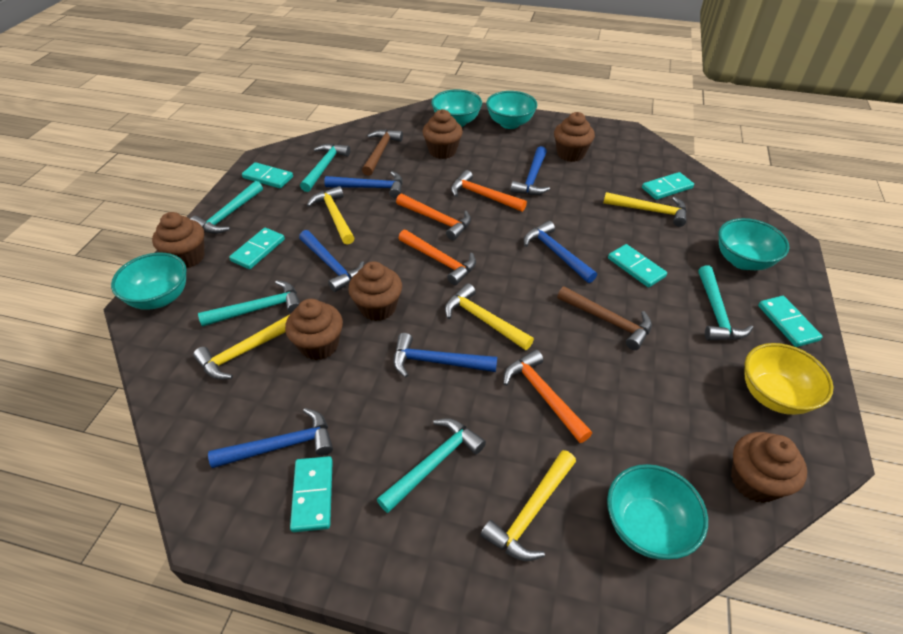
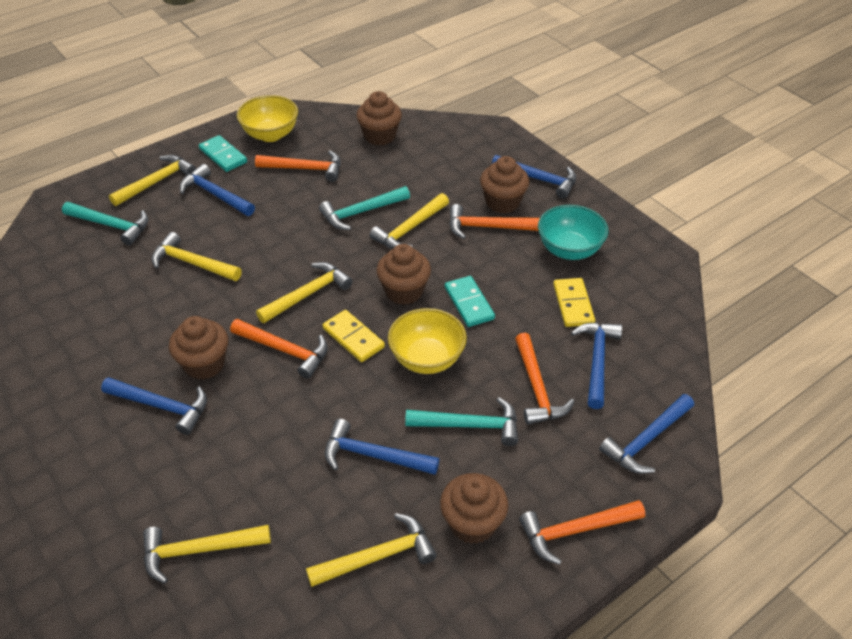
brown cupcake: [152,212,205,268] [285,299,343,360] [348,261,402,321] [422,109,463,159] [554,112,595,162] [731,432,807,503] = 6 -> [169,316,228,380] [356,91,402,146] [377,244,431,305] [440,473,508,544] [480,156,530,213] = 5
brown hammer: [362,129,403,176] [557,286,652,350] = 2 -> none = 0
orange hammer: [396,194,471,240] [399,230,476,285] [451,170,527,212] [504,350,592,443] = 4 -> [230,319,328,379] [255,151,341,182] [450,204,540,239] [515,333,575,425] [519,500,645,565] = 5
turquoise bowl: [111,253,187,310] [431,89,482,127] [486,91,537,129] [607,464,708,560] [719,218,789,270] = 5 -> [538,205,608,260] = 1
turquoise domino: [229,228,285,269] [242,162,293,188] [290,456,333,532] [608,244,667,288] [642,172,694,200] [758,296,823,347] = 6 -> [199,135,247,172] [445,276,495,327] = 2
turquoise hammer: [191,181,263,234] [198,280,300,327] [300,144,350,192] [377,418,486,513] [699,265,753,340] = 5 -> [62,202,148,245] [319,186,410,230] [405,397,518,446] = 3
yellow bowl: [744,343,833,415] = 1 -> [237,95,298,142] [388,308,467,374] = 2
yellow domino: none = 0 -> [322,310,385,362] [553,278,595,327] = 2
yellow hammer: [193,314,290,380] [307,186,354,245] [445,283,534,350] [480,450,576,561] [603,192,687,227] = 5 -> [109,155,196,206] [143,525,271,584] [151,232,242,281] [256,262,352,323] [306,513,437,587] [370,193,449,249] = 6

